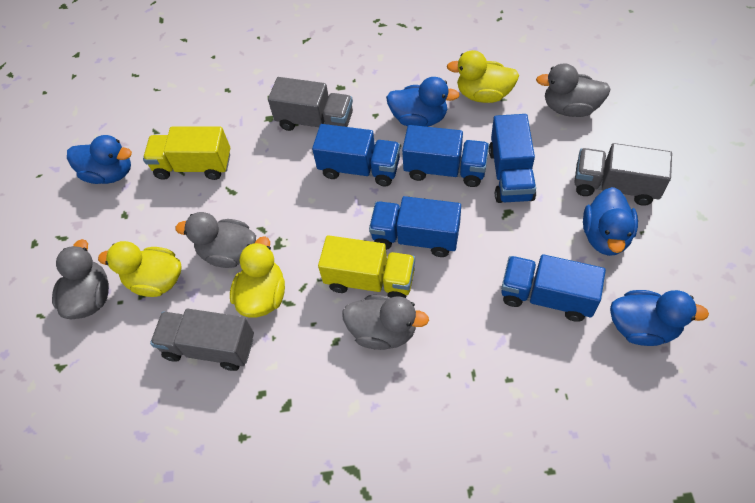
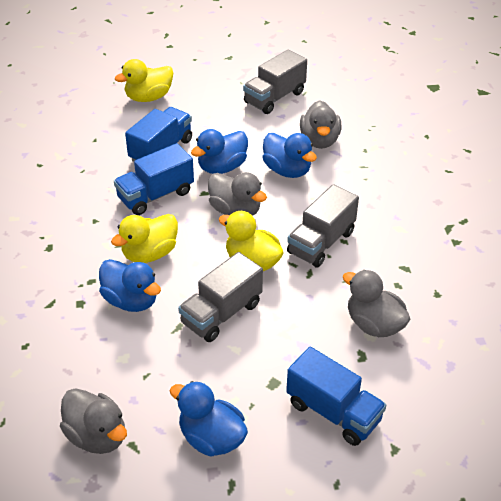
blue truck: [312,124,400,186] [369,196,461,257] [402,125,489,187] [489,114,536,203] [501,254,606,322] = 5 -> [114,143,194,215] [125,107,192,162] [286,347,386,446] = 3
yellow truck: [143,127,230,180] [318,235,415,298] = 2 -> none = 0

